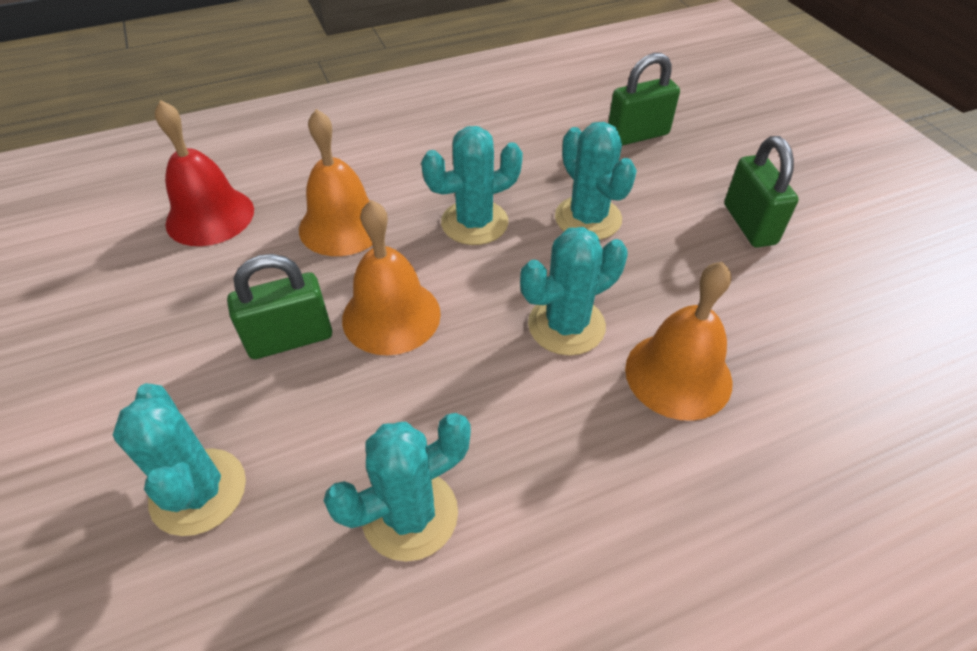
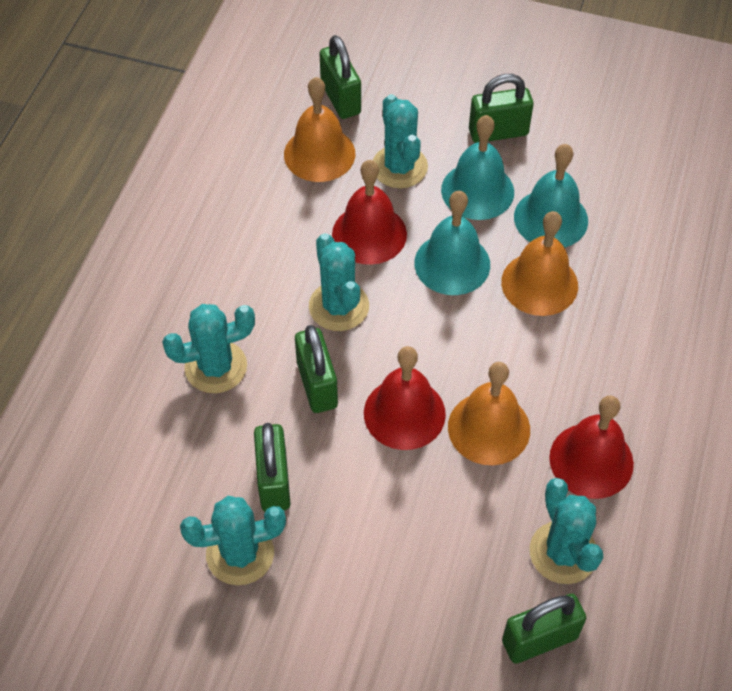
green padlock: [227,254,332,359] [608,53,680,146] [724,136,799,248] = 3 -> [254,423,291,511] [295,325,338,413] [319,35,361,119] [469,74,534,143] [502,594,586,664] = 5
red bell: [155,100,254,246] = 1 -> [332,160,407,265] [364,346,446,450] [549,395,634,499] = 3
turquoise bell: none = 0 -> [414,191,490,295] [441,115,514,220] [514,144,588,248] = 3

